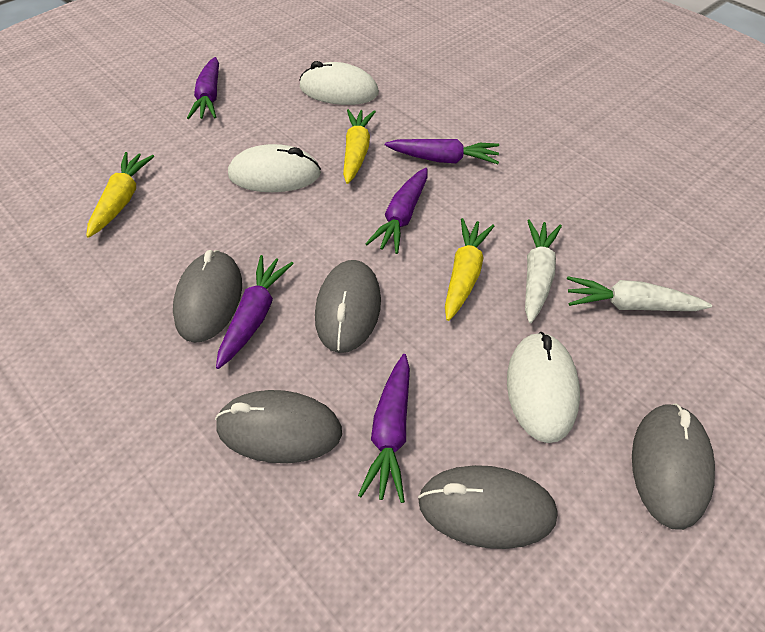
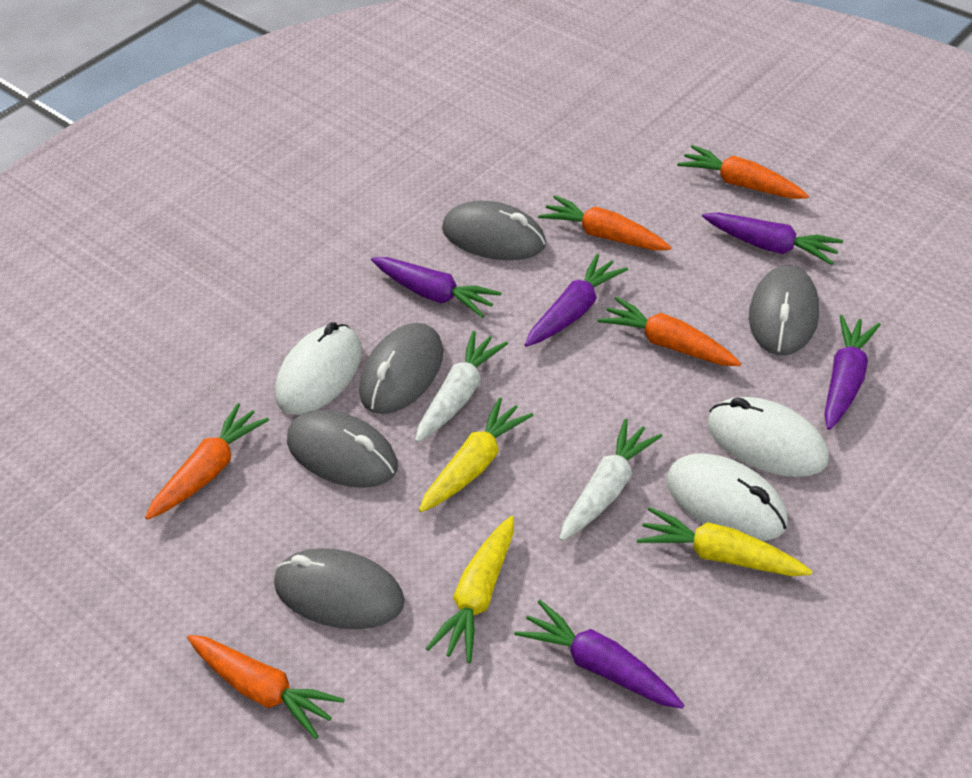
orange carrot: none = 0 -> [145,403,269,520] [187,635,345,739] [538,195,671,251] [598,297,741,366] [677,145,809,199] = 5

